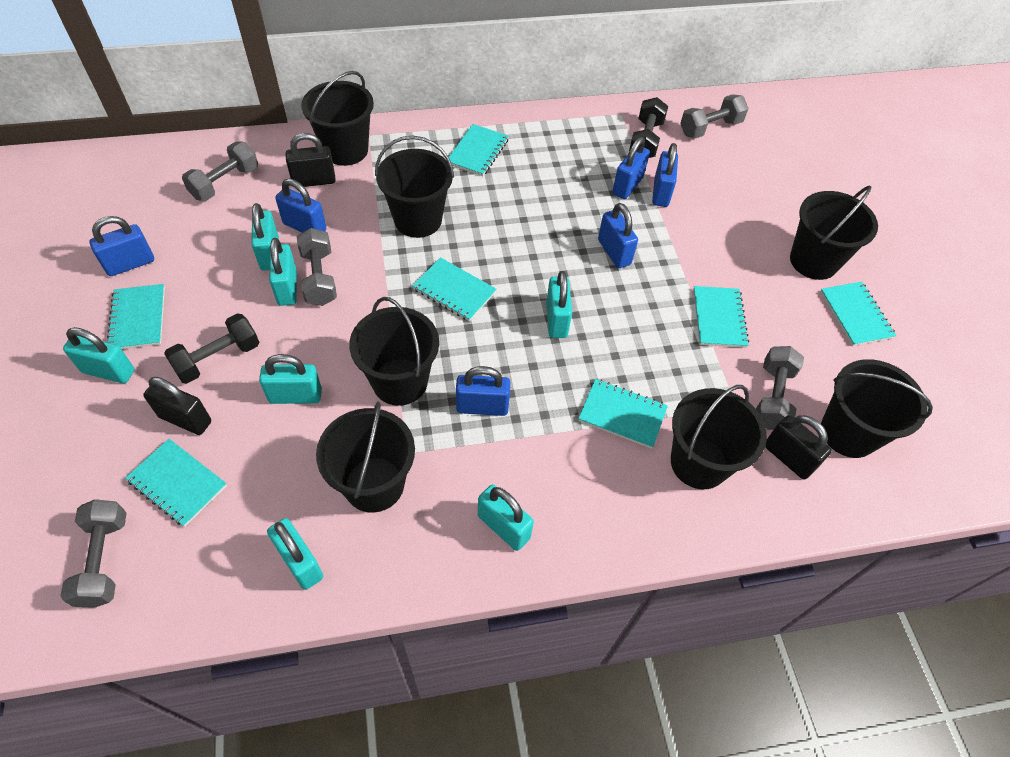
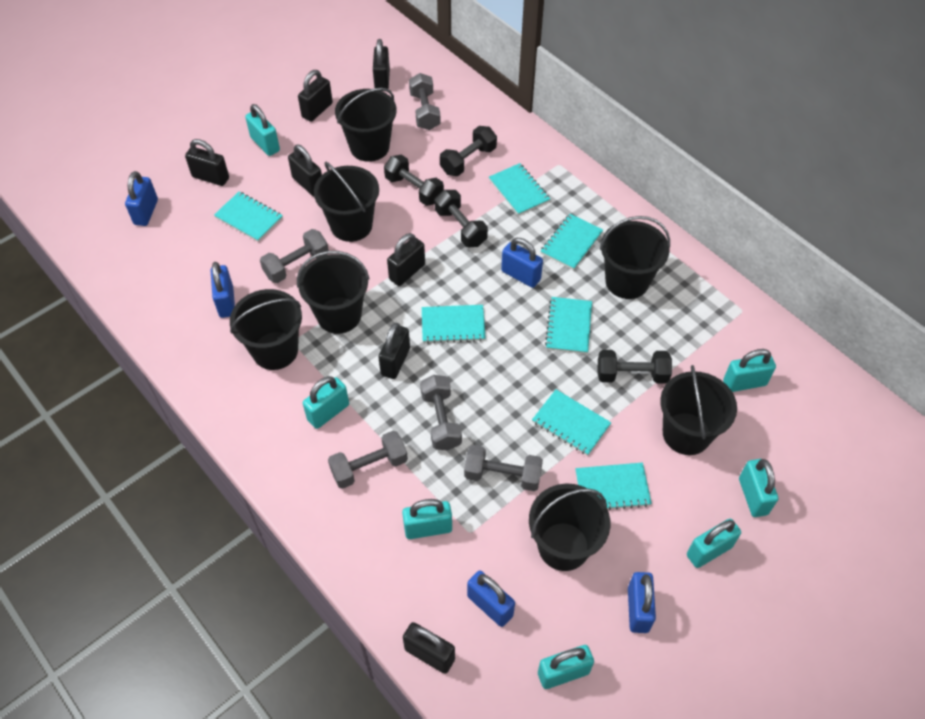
black dumbbell: [164,313,259,383] [629,97,668,158] = 2 -> [384,154,444,206] [435,190,488,247] [440,126,497,176] [598,350,672,384] = 4
black padlock: [143,377,211,435] [286,133,336,187] [765,415,832,480] = 3 -> [185,139,229,186] [288,145,322,196] [298,70,333,122] [373,39,390,91] [378,323,410,379] [387,233,425,286] [403,622,455,674] = 7
blue padlock: [89,216,154,276] [275,179,326,233] [456,366,510,416] [598,203,638,268] [612,137,650,199] [652,143,678,207] = 6 -> [125,171,158,226] [211,262,235,318] [467,571,515,627] [501,238,543,288] [628,572,656,633] = 5

